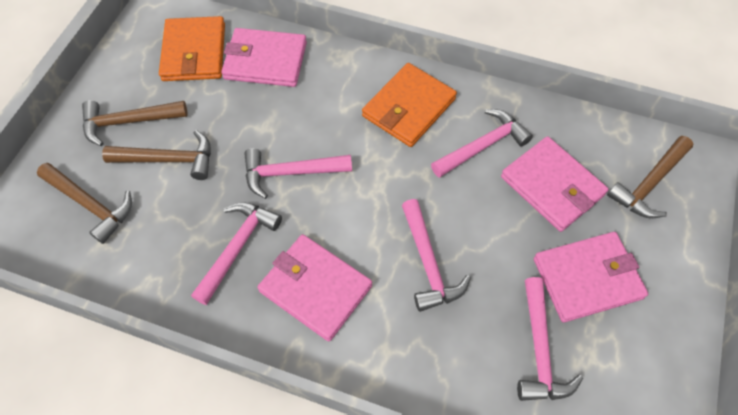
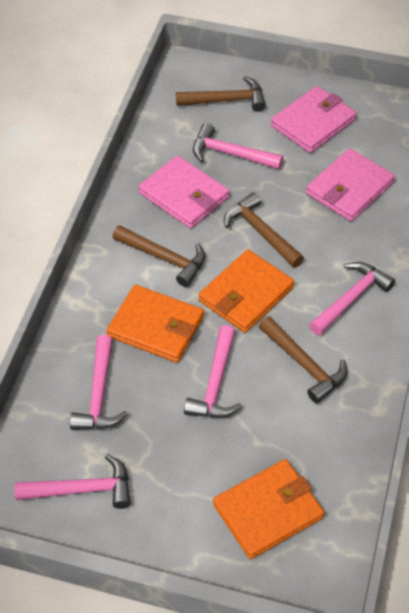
orange wallet: [159,16,225,81] [362,63,457,147] = 2 -> [107,285,204,363] [199,250,294,333] [213,459,325,559] = 3
pink wallet: [221,28,307,87] [258,234,372,342] [501,136,608,232] [534,232,648,322] = 4 -> [138,155,229,229] [271,86,357,153] [306,148,395,221] = 3

